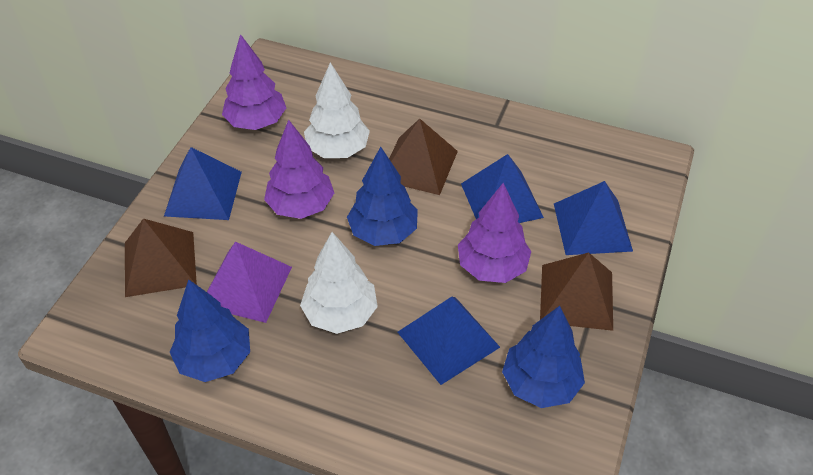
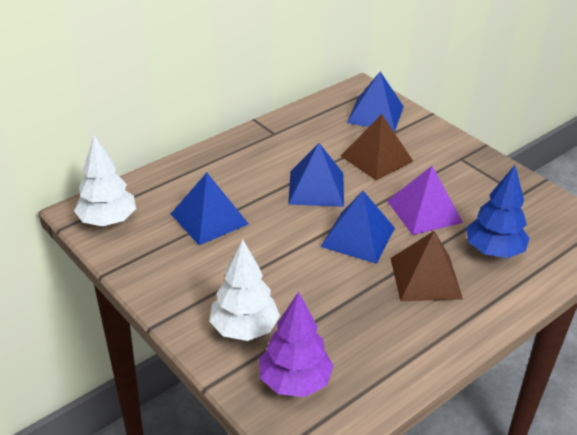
blue tree: [170,279,250,382] [347,147,418,246] [502,306,585,408] = 3 -> [466,165,530,258] = 1
brown pyramid: [125,218,197,297] [389,119,458,195] [540,253,613,331] = 3 -> [341,114,413,181] [391,231,463,301] = 2
purple tree: [222,34,286,130] [264,120,334,219] [458,183,531,283] = 3 -> [259,292,334,397] = 1

